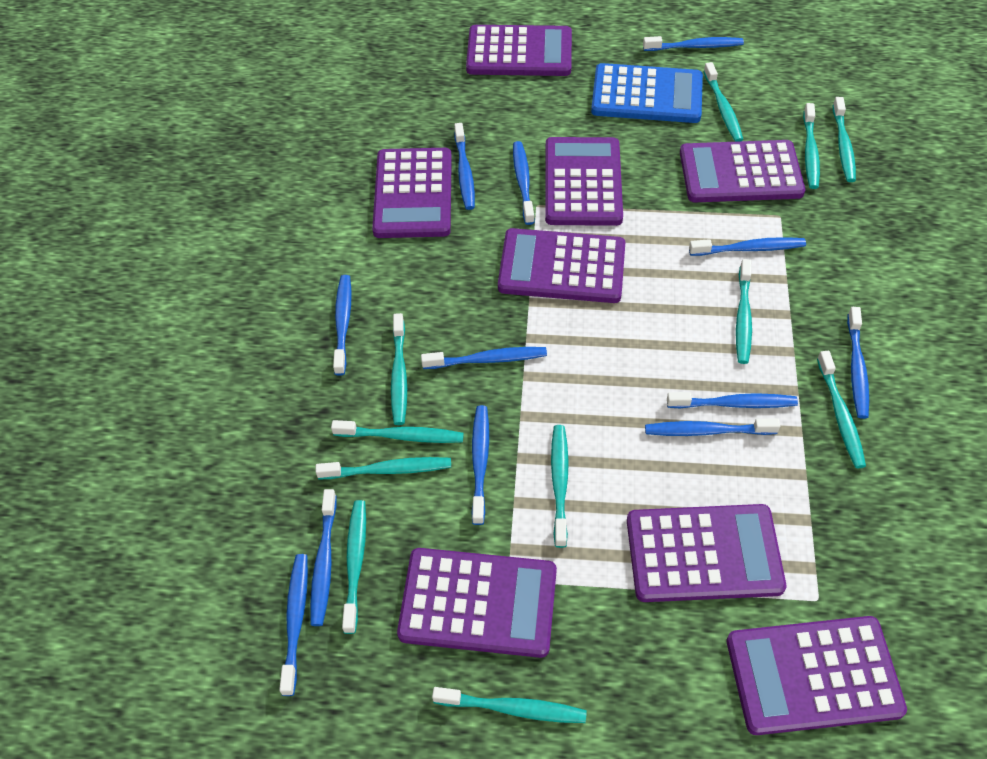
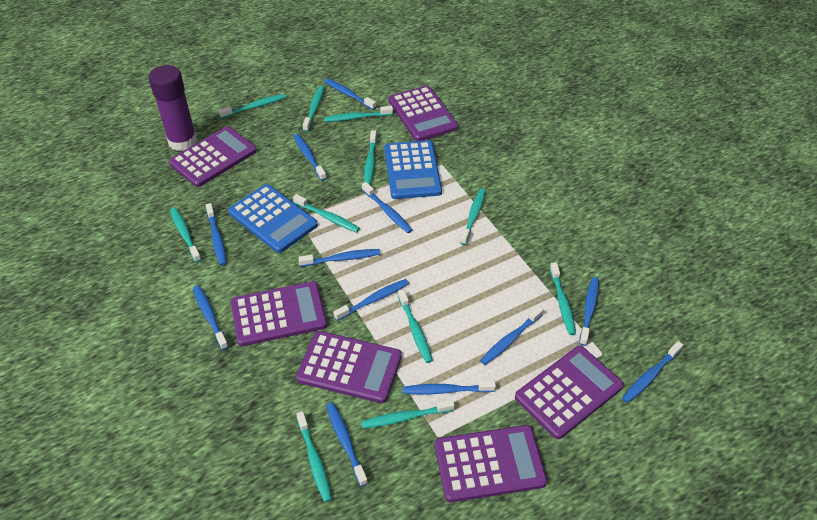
blue calculator: [591,63,703,123] = 1 -> [228,184,318,253] [384,140,442,199] = 2
purple calculator: [372,148,452,238] [397,548,557,658] [466,25,572,76] [498,228,625,303] [545,137,623,226] [627,504,786,602] [680,140,805,202] [727,616,907,735] = 8 -> [169,126,257,187] [231,281,327,346] [296,331,402,403] [389,85,458,141] [435,425,547,502] [515,346,624,439] = 6
purple glue stick: none = 0 -> [148,65,197,151] = 1

